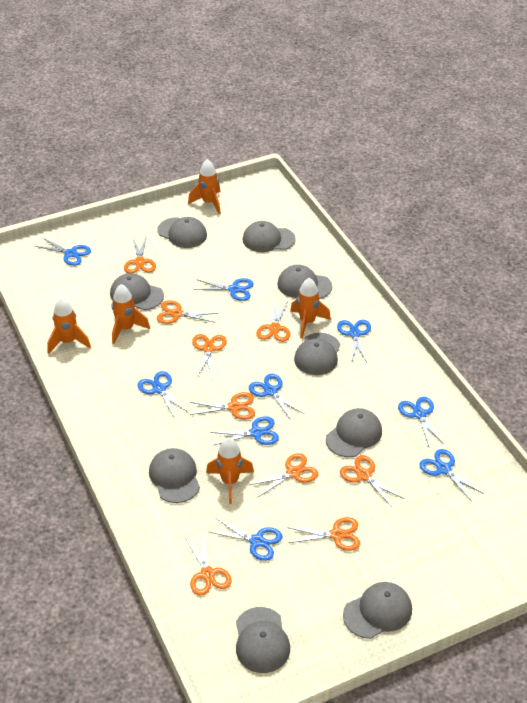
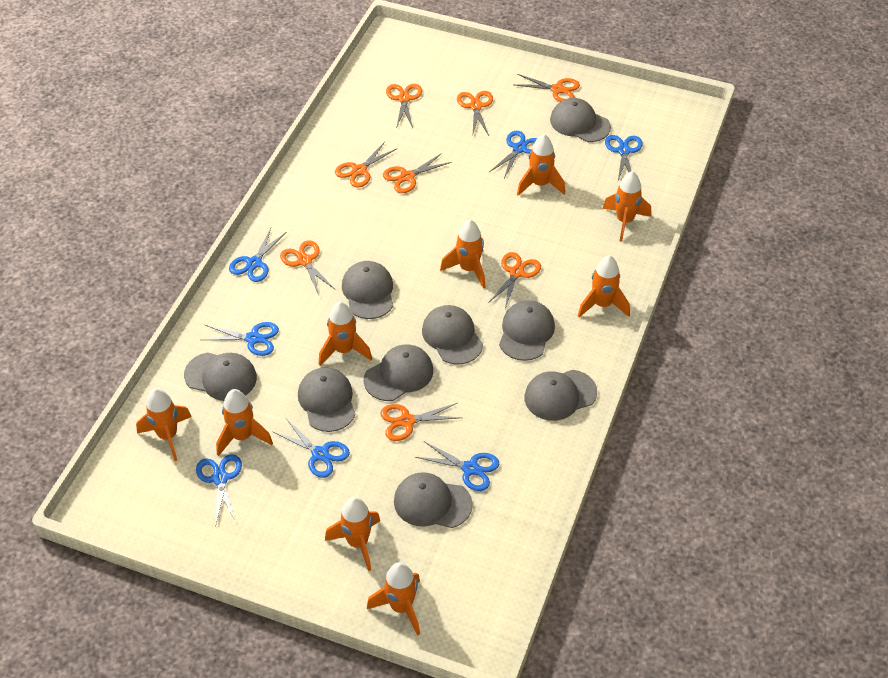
blue scissors: [35,237,91,266] [137,371,189,417] [194,278,254,301] [210,416,279,445] [210,518,282,561] [249,374,304,420] [337,320,371,362] [398,397,445,446] [420,449,484,502] = 9 -> [196,454,242,527] [202,322,279,356] [229,228,286,282] [272,418,350,478] [416,441,499,491] [489,131,538,178] [605,135,643,180] = 7
orange rocket: [47,297,91,354] [112,284,150,344] [188,159,221,214] [206,437,254,504] [290,278,331,339] = 5 -> [136,388,192,461] [216,389,273,456] [318,302,372,366] [325,497,380,571] [367,562,420,636] [440,220,486,289] [517,134,565,196] [578,255,630,317] [602,171,651,242] = 9
orange scissors: [124,236,156,273] [157,300,218,324] [185,533,232,596] [190,392,255,420] [192,334,227,377] [249,453,318,497] [256,301,290,342] [288,517,360,551] [340,455,404,507] = 9 -> [280,240,335,295] [335,142,396,188] [380,403,462,441] [383,153,452,193] [386,84,422,128] [457,91,493,137] [488,252,541,309] [515,74,580,102] = 8

